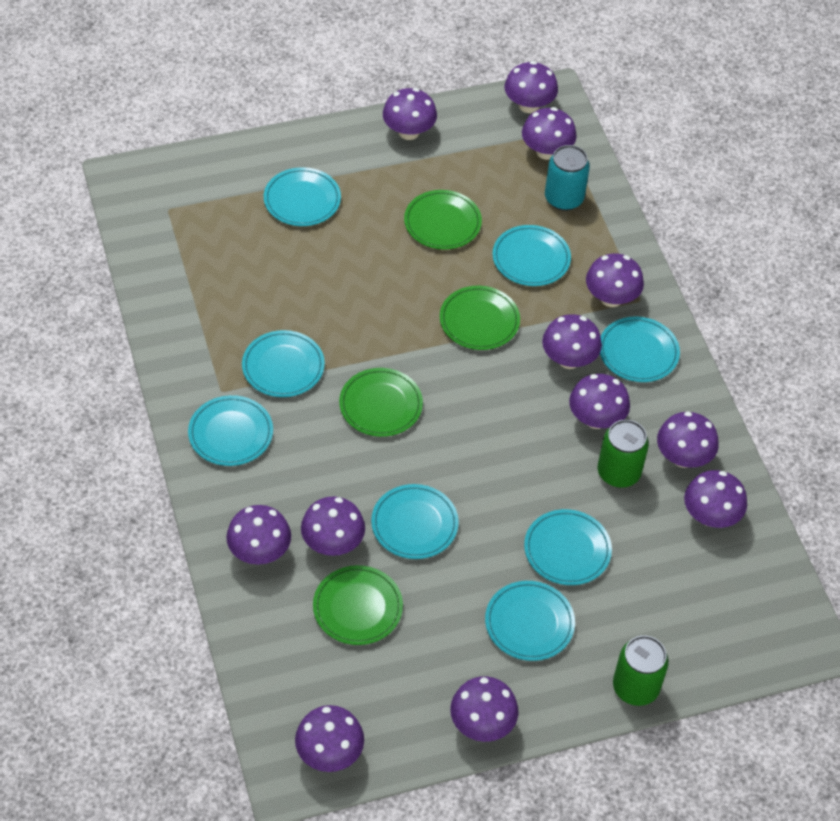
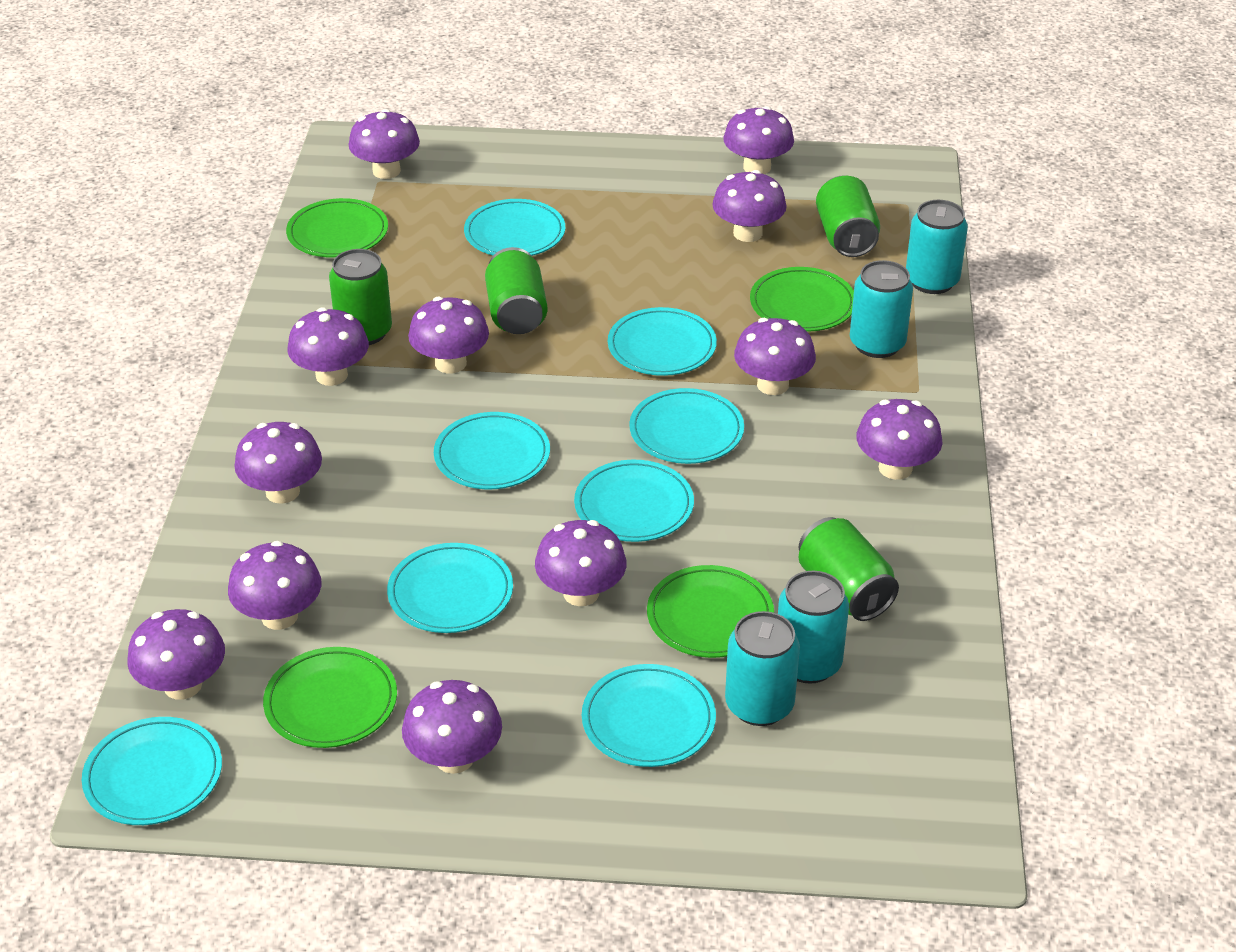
green can: [598,419,649,488] [613,635,669,706] = 2 -> [329,249,392,345] [485,247,547,334] [799,517,899,621] [816,175,880,257] = 4
turquoise can: [545,145,590,211] = 1 -> [725,611,800,726] [778,571,849,684] [850,260,913,358] [906,200,968,294] = 4

